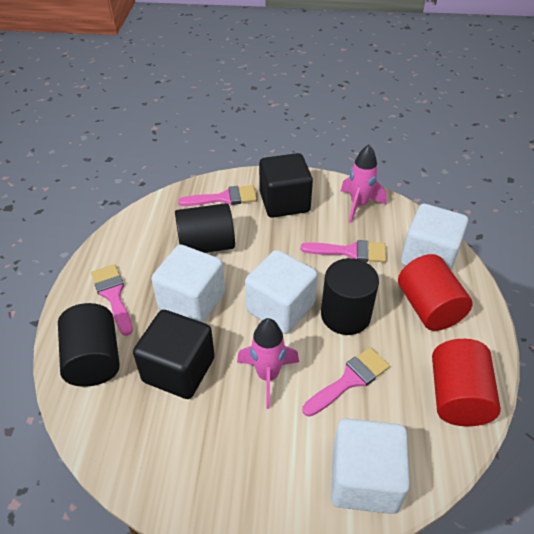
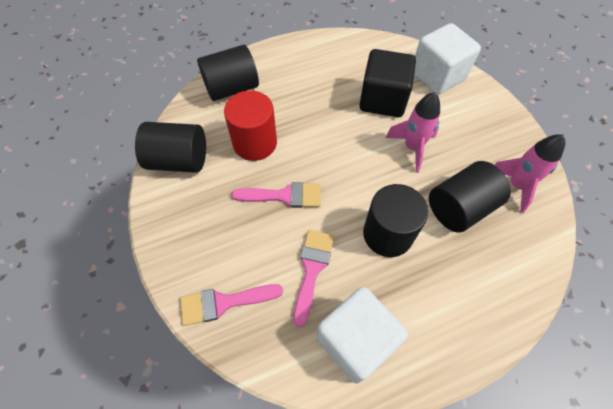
black cube: [133,310,215,399] [259,153,313,218] = 2 -> [359,49,416,117] = 1
black cylinder: [58,303,120,387] [175,203,235,253] [321,258,379,335] = 3 -> [135,122,206,173] [197,45,259,101] [363,184,428,257] [429,161,511,233] = 4
pink brush: [91,264,133,336] [178,185,257,206] [300,240,386,262] [302,347,390,417] = 4 -> [180,284,283,326] [231,182,321,208] [294,230,334,327] = 3
red cylinder: [398,254,473,331] [432,339,501,426] = 2 -> [224,91,277,161] = 1
white cube: [152,244,225,323] [245,250,318,334] [331,418,410,514] [401,204,468,270] = 4 -> [317,287,408,384] [414,23,481,94] = 2

